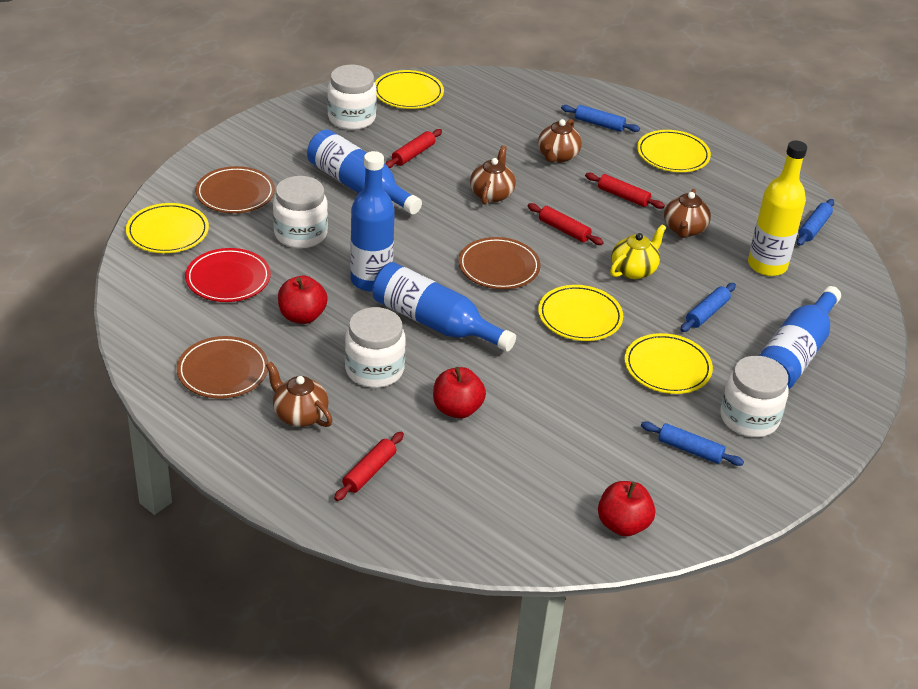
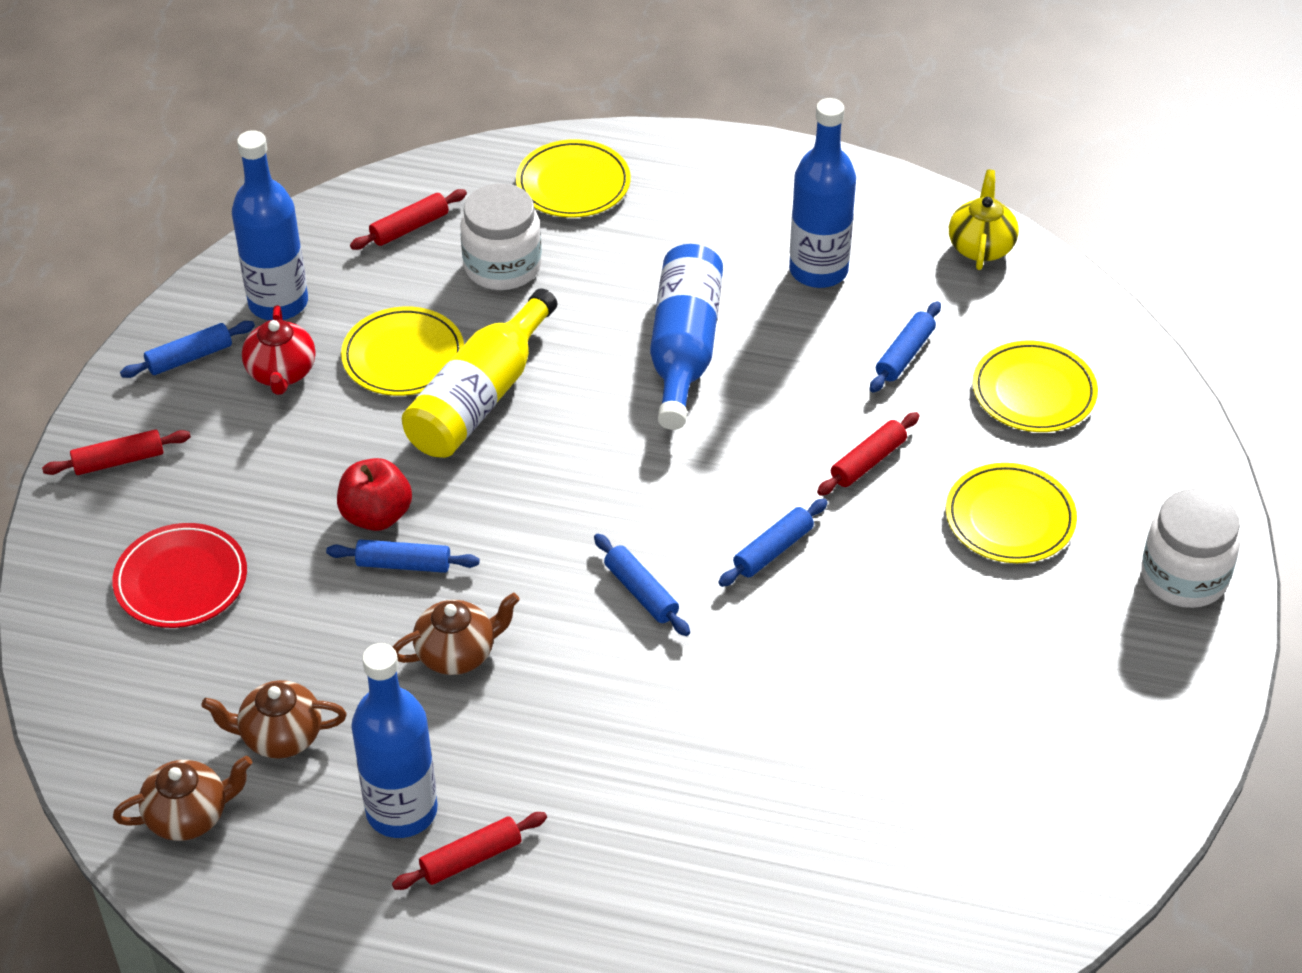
blue rolling pin: [561,105,640,132] [641,421,744,466] [680,283,736,332] [797,199,834,246] = 4 -> [120,321,255,378] [326,539,479,573] [594,534,690,636] [718,498,828,587] [870,301,941,393] = 5
brown plate: [177,336,268,399] [196,166,275,213] [459,237,541,289] = 3 -> none = 0
brown teapot: [266,362,333,427] [470,145,516,205] [538,119,582,163] [664,189,711,238] = 4 -> [113,756,252,841] [201,680,347,759] [393,593,520,675] = 3
red apple: [278,276,328,324] [433,367,486,419] [598,481,655,536] = 3 -> [337,458,412,531] = 1
red teapot: none = 0 -> [242,305,316,395] = 1
white jar: [273,176,328,248] [327,65,377,130] [345,307,406,388] [720,356,789,437] = 4 -> [460,183,542,290] [1141,489,1240,608] = 2
yellow plate: [126,203,209,253] [375,70,444,109] [538,285,623,341] [624,333,713,394] [637,130,711,172] = 5 -> [341,307,464,396] [516,139,631,218] [946,463,1077,563] [972,341,1098,432] = 4

